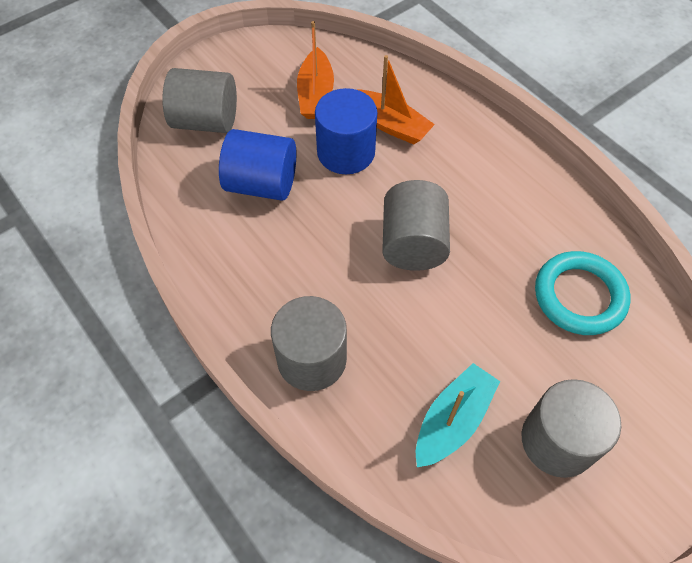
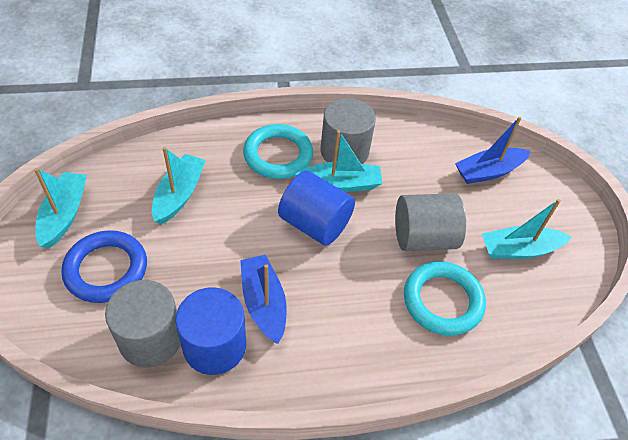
blue boat: none = 0 -> [240,255,287,344] [455,117,531,184] = 2
blue ring: none = 0 -> [61,230,147,303] = 1
grey cylinder: [162,68,237,133] [271,296,347,391] [382,180,450,271] [522,379,621,478] = 4 -> [105,280,181,367] [321,98,376,164] [395,193,466,251] = 3
orange boat: [297,21,334,119] [359,55,435,145] = 2 -> none = 0
turquoise boat: [416,363,500,467] = 1 -> [34,168,87,248] [152,147,206,224] [295,130,382,192] [482,199,572,259] = 4
turquoise ring: [535,251,630,335] = 1 -> [243,124,313,179] [404,261,486,336] = 2

